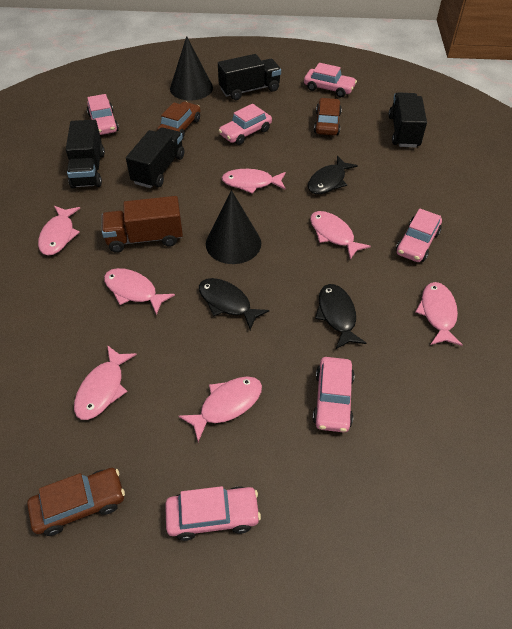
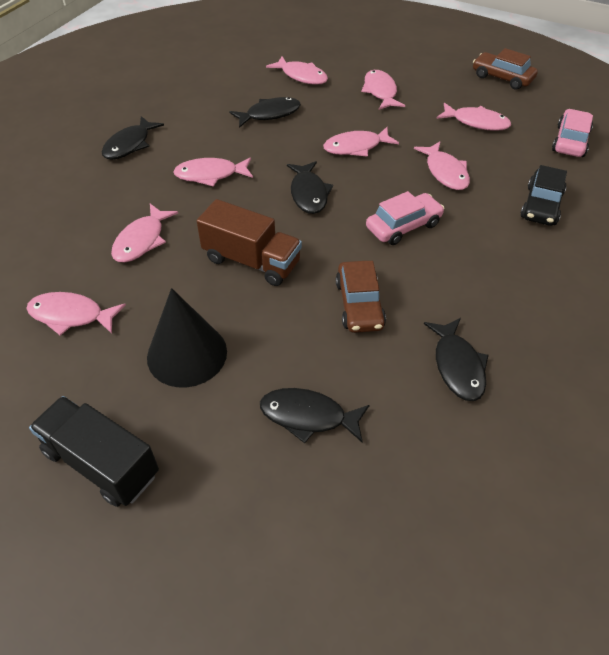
black car: none = 0 -> [521,165,567,226] = 1
black cone: [170,36,213,100] [206,190,261,264] = 2 -> [147,288,227,387] = 1
black fish: [199,278,270,330] [308,156,358,194] [315,284,366,349] = 3 -> [102,116,164,160] [229,97,301,128] [260,388,370,443] [287,161,333,214] [424,318,489,401] = 5
black truck: [66,120,105,189] [126,127,184,188] [218,54,281,100] [389,92,427,148] = 4 -> [29,396,159,507] = 1
brown car: [27,468,125,536] [157,102,201,138] [314,98,342,135] = 3 -> [336,261,386,333] [473,48,538,90] = 2
pink car: [87,94,119,135] [165,486,261,541] [219,104,272,145] [304,63,357,97] [313,357,355,433] [396,208,442,262] = 6 -> [366,191,444,245] [552,109,593,157] = 2
pink fish: [38,206,80,256] [74,345,137,420] [104,268,175,315] [179,377,262,442] [222,169,286,194] [310,211,371,260] [415,282,463,346] = 7 -> [26,292,126,336] [111,204,178,263] [173,157,253,187] [266,56,328,85] [323,127,399,157] [361,70,405,110] [414,141,470,190] [436,103,511,131] = 8

